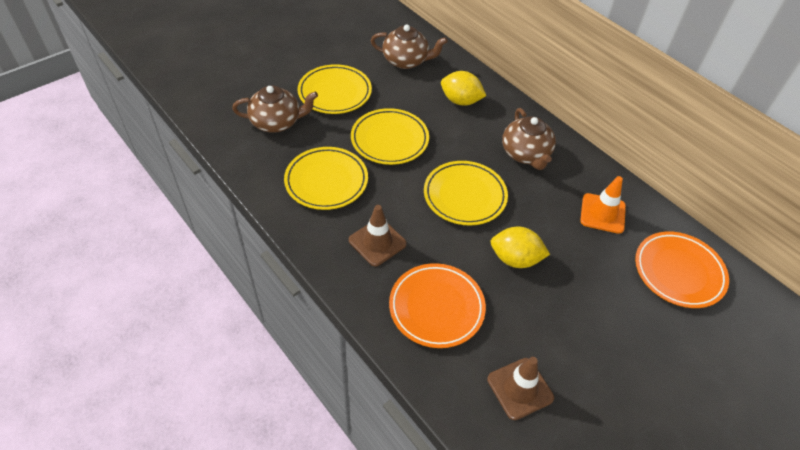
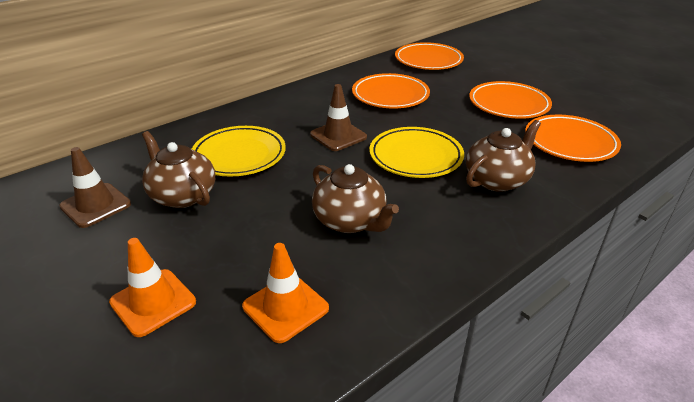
orange plate: [389,263,486,348] [635,232,729,308] = 2 -> [352,73,430,108] [395,42,464,70] [469,81,552,119] [525,114,621,162] = 4
orange traffic cone: [580,176,626,234] = 1 -> [109,238,196,337] [242,243,329,343] = 2
yellow lemon: [441,71,486,106] [491,227,550,268] = 2 -> none = 0
yellow plate: [284,147,368,210] [298,64,372,114] [351,108,429,165] [424,161,508,226] = 4 -> [192,126,286,177] [370,127,464,178] = 2

